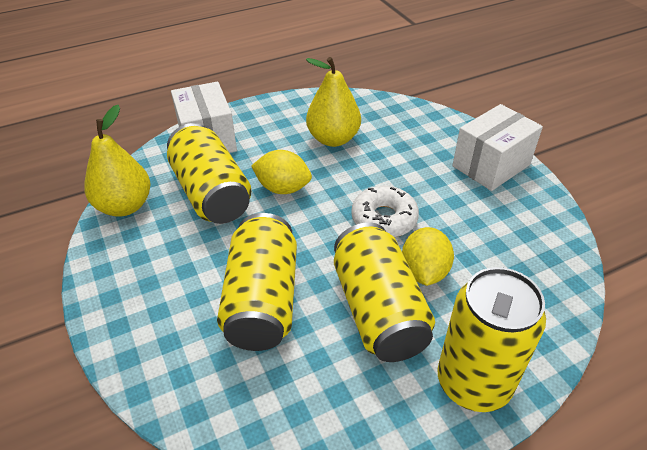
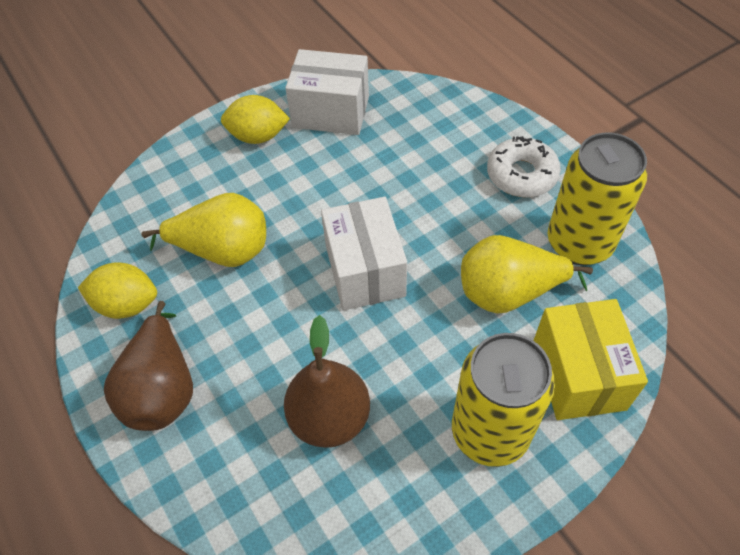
brown pear: none = 0 -> [104,301,193,431] [284,315,370,448] = 2
yellow box: none = 0 -> [533,299,648,420] = 1
yellow can: [167,123,251,224] [217,213,297,351] [334,222,435,362] [438,267,546,412] = 4 -> [452,333,555,467] [548,133,647,265] = 2

